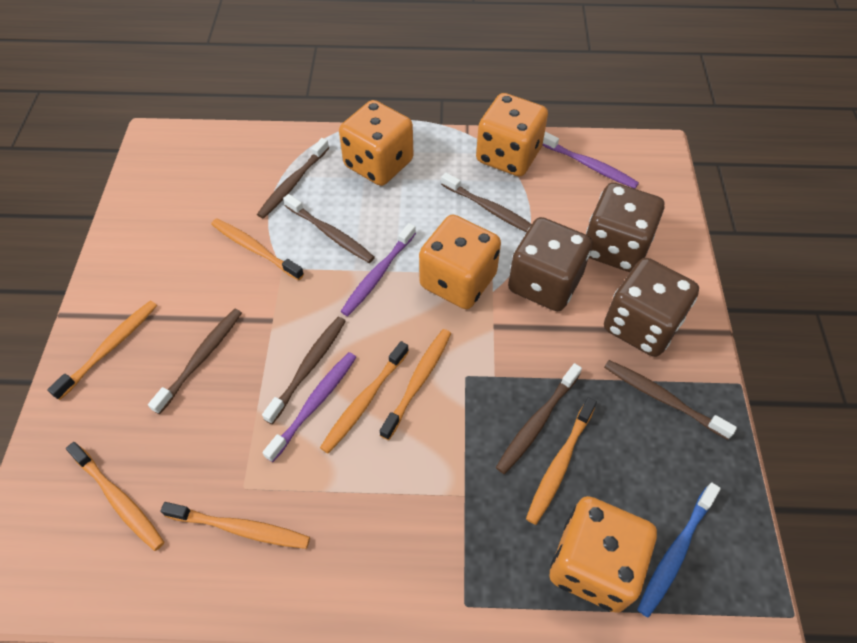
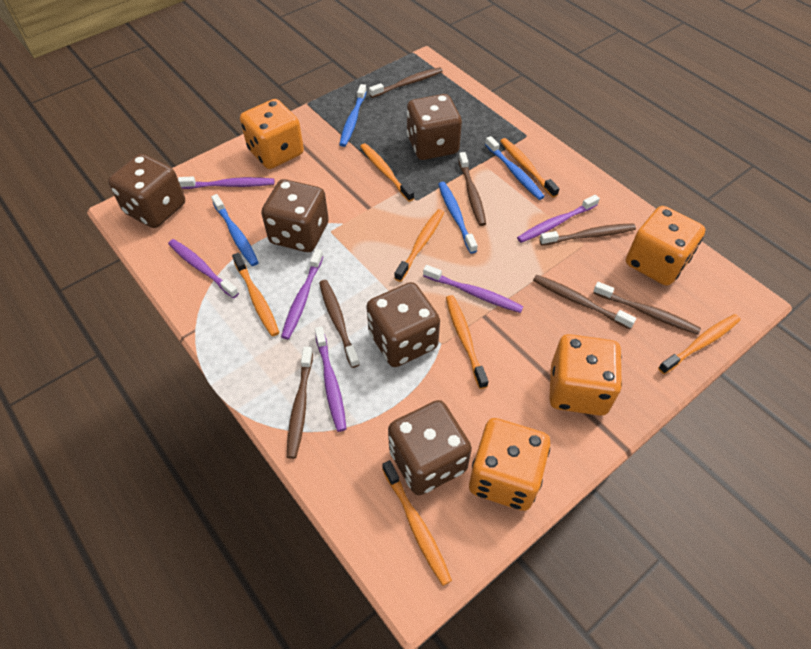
blue toothbrush: [637,483,721,618] = 1 -> [211,194,259,266] [339,84,367,147] [438,182,478,254] [485,136,545,200] = 4
brown dice: [508,217,592,311] [586,182,664,272] [604,258,699,357] = 3 -> [108,154,185,228] [261,179,329,252] [366,282,440,367] [388,400,472,495] [407,94,462,160] = 5
purple toothbrush: [263,352,356,462] [340,223,416,316] [542,132,639,189] = 3 -> [168,239,239,299] [178,177,274,189] [281,249,323,339] [315,326,346,432] [423,265,523,313] [517,195,600,243] = 6

